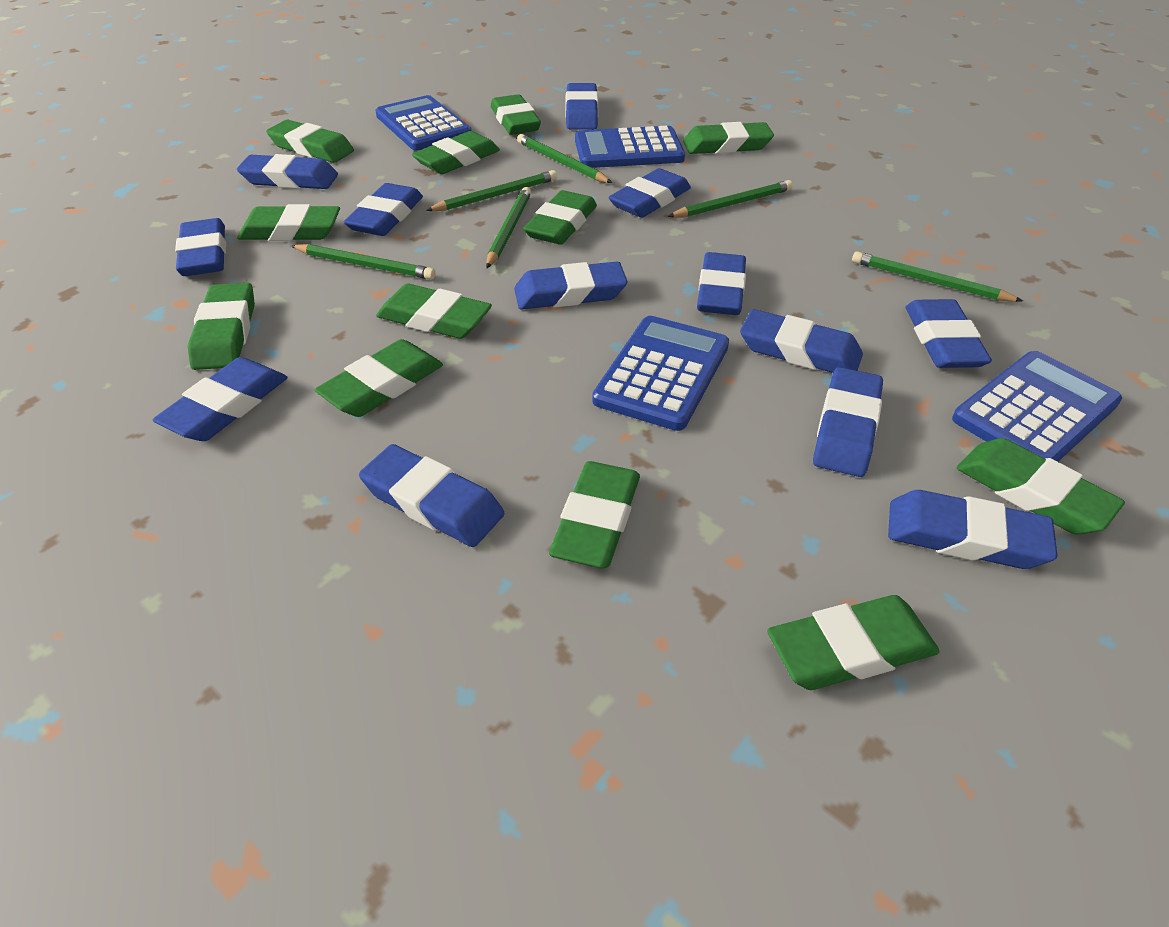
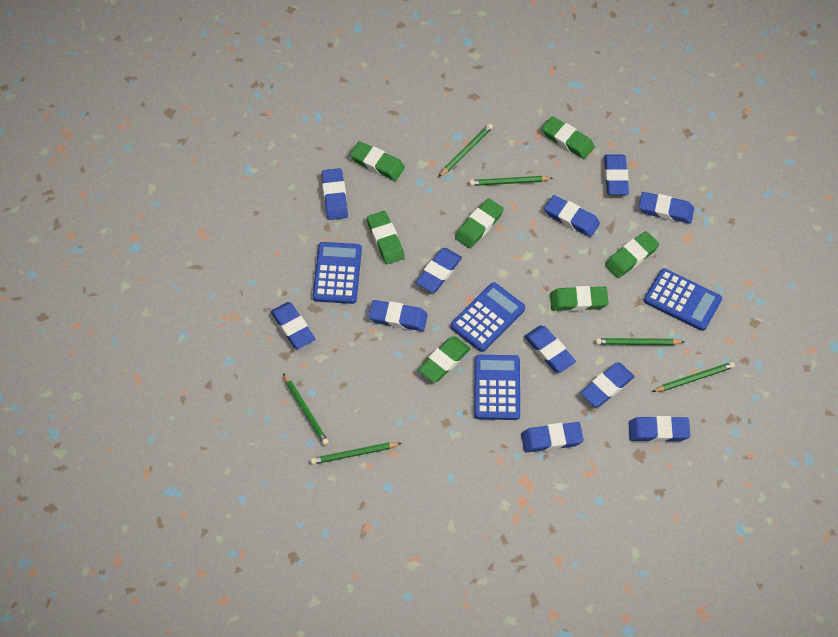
blue eraser: [153,357,287,441] [175,218,226,276] [237,154,338,189] [343,183,423,236] [359,444,504,547] [514,261,627,310] [565,83,598,129] [609,168,691,218] [697,252,746,315] [740,309,863,373] [813,367,883,477] [888,490,1058,569] [906,299,992,368] = 13 -> [271,302,315,349] [321,168,348,220] [368,300,428,331] [415,248,462,293] [521,422,584,453] [524,326,576,373] [544,195,600,237] [581,363,635,407] [604,155,629,195] [629,416,691,442] [639,192,694,224] = 11
green eraser: [188,283,255,370] [237,204,340,241] [266,120,354,163] [314,339,443,417] [376,284,492,339] [412,131,500,174] [491,94,541,135] [523,190,597,245] [549,461,640,568] [683,122,774,154] [767,595,940,690] [957,438,1125,534] = 12 -> [350,141,405,181] [367,211,405,264] [418,336,471,382] [455,198,504,248] [542,116,595,159] [550,286,609,311] [605,231,659,278] = 7

